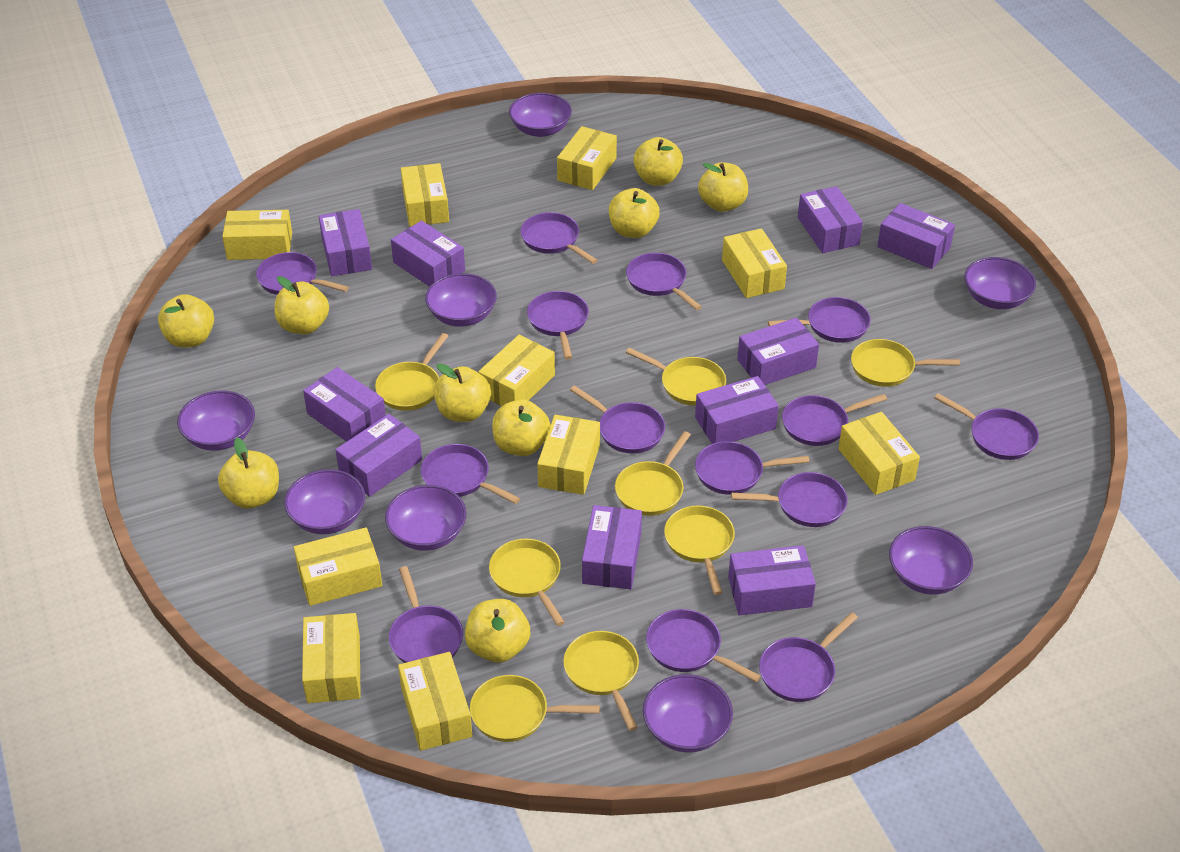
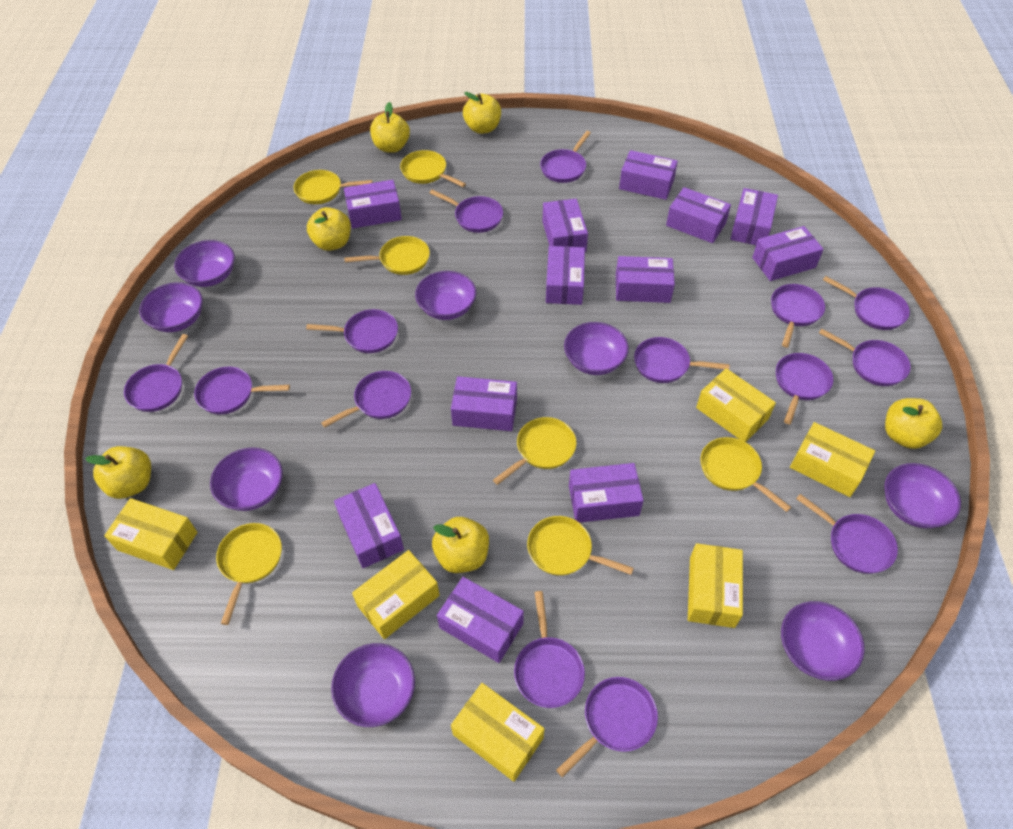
purple box: [303,367,386,442] [319,209,372,276] [335,414,422,497] [391,221,465,287] [582,505,642,589] [695,376,779,444] [728,545,816,615] [737,318,819,385] [798,186,863,253] [877,203,955,269] = 10 -> [334,483,404,568] [344,180,402,229] [437,577,524,663] [451,376,517,431] [542,199,588,252] [546,246,585,305] [569,463,644,523] [616,256,675,303] [619,150,678,200] [666,187,731,243] [730,188,778,245] [752,226,824,281] = 12
yellow apple: [158,294,214,348] [218,438,279,509] [275,276,329,335] [434,364,491,422] [465,599,530,663] [492,399,551,456] [609,188,660,238] [633,137,683,186] [698,162,748,212] = 9 -> [85,446,151,499] [307,207,351,251] [370,102,410,153] [432,517,489,573] [463,92,501,134] [885,398,942,449] = 6
yellow box: [222,210,292,260] [294,527,382,606] [302,613,361,703] [398,652,472,751] [401,163,449,227] [478,335,555,406] [537,415,600,495] [557,126,617,190] [722,228,787,298] [838,412,920,495] = 10 -> [104,498,197,570] [352,550,440,639] [451,683,544,782] [688,543,743,628] [696,368,776,442] [790,422,875,497] = 6
yellow pan: [375,333,448,411] [470,675,600,742] [489,539,565,626] [563,631,639,731] [615,431,691,516] [626,348,726,406] [664,506,735,595] [851,339,960,387] = 8 -> [216,523,282,625] [294,170,373,204] [344,236,430,275] [400,150,466,187] [493,417,576,485] [527,516,634,576] [700,437,791,512] = 7

